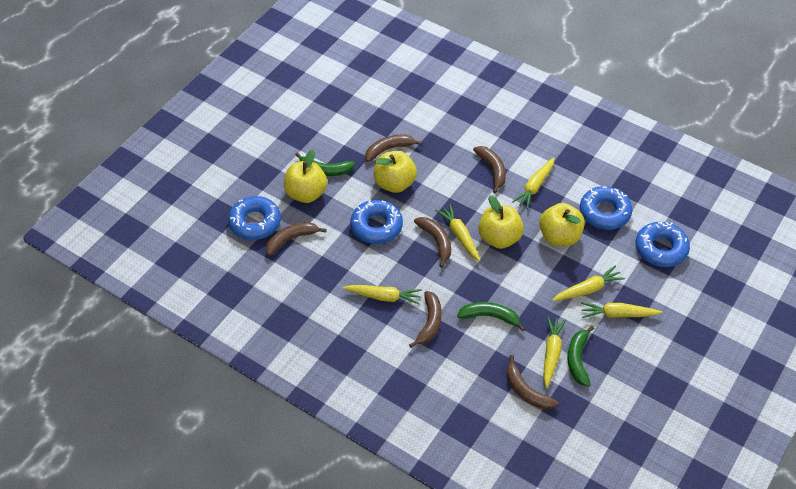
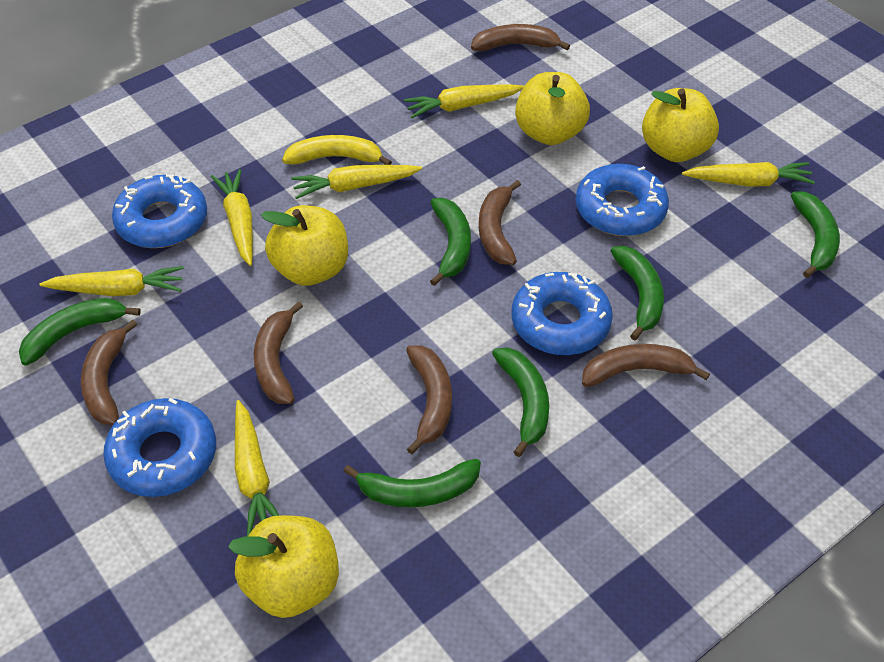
green banana: [295,152,355,176] [457,302,525,331] [567,326,594,386] = 3 -> [19,298,141,366] [343,459,481,507] [430,198,471,286] [492,347,549,457] [610,246,664,341] [791,191,840,278] = 6
yellow banana: none = 0 -> [282,135,392,165] = 1

